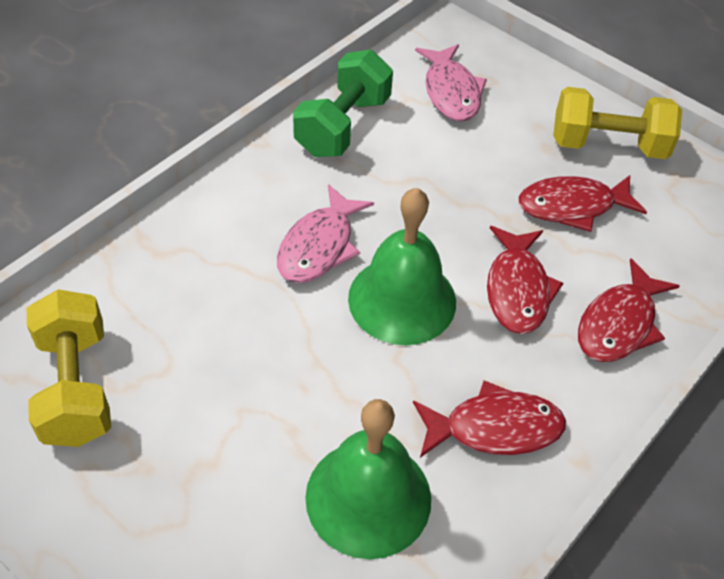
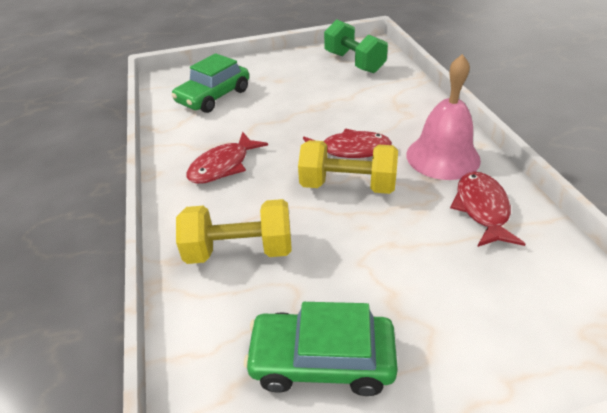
green bell: [305,399,431,559] [348,188,456,345] = 2 -> none = 0
green car: none = 0 -> [172,53,249,113] [244,302,398,396] = 2
pink bell: none = 0 -> [406,54,481,180] = 1
pink fish: [277,184,374,283] [415,44,487,121] = 2 -> none = 0
red fish: [413,381,566,458] [487,226,563,334] [519,175,647,232] [578,258,679,362] = 4 -> [187,132,268,184] [303,129,392,158] [450,172,525,247] = 3

